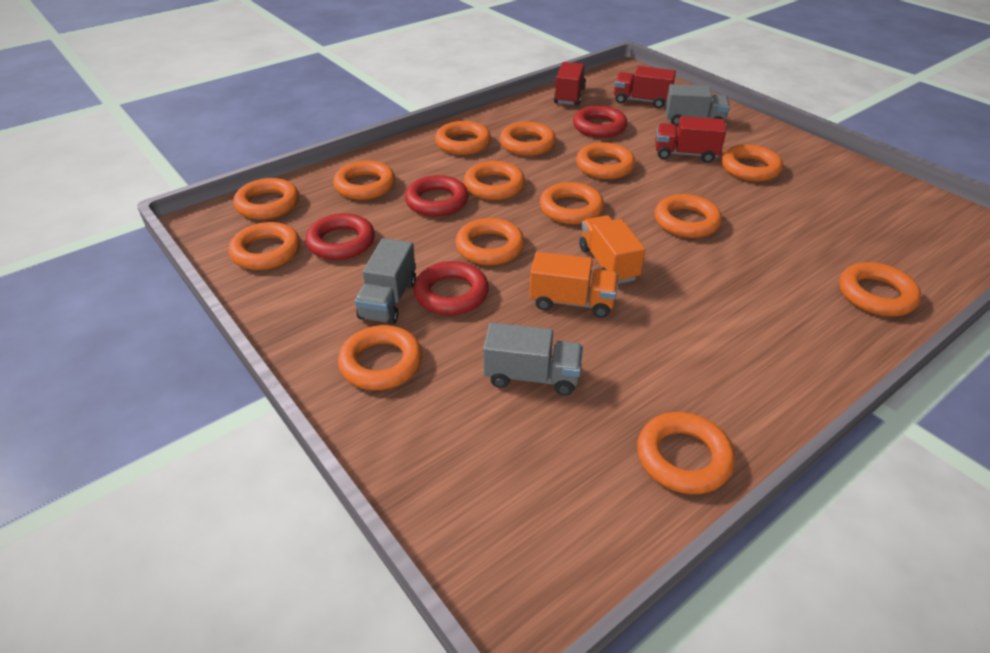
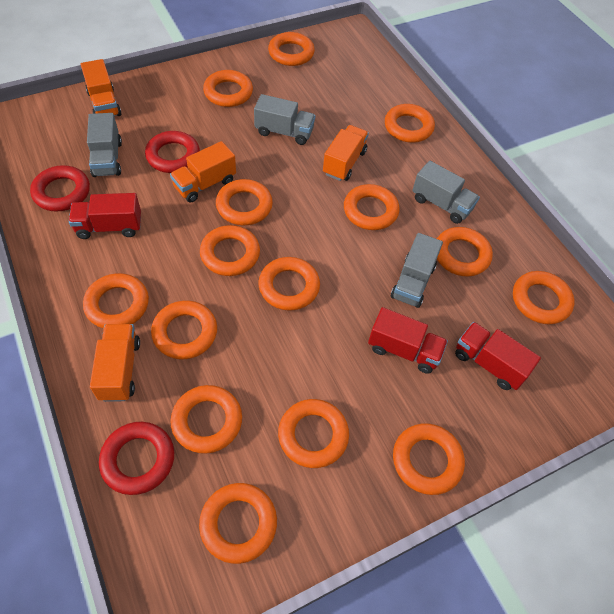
grey truck: [355,238,416,324] [483,323,583,396] [665,84,730,126] = 3 -> [87,113,122,177] [254,94,315,145] [391,233,443,308] [412,161,480,224] = 4
orange ring: [229,222,300,270] [233,178,299,220] [333,161,395,200] [338,325,422,390] [435,121,491,155] [455,218,525,265] [464,161,525,200] [500,122,556,156] [539,182,604,224] [576,142,636,179] [637,412,735,494] [655,194,722,238] [721,144,783,182] [839,262,921,316] = 14 -> [83,273,149,329] [151,301,217,359] [170,385,242,454] [199,483,277,564] [200,225,260,276] [203,70,253,107] [216,179,273,225] [258,257,320,311] [268,32,315,66] [278,399,349,468] [344,184,400,230] [385,104,435,143] [393,423,465,495] [437,227,493,277] [513,271,575,324] = 15
orange truck: [529,252,619,318] [579,215,646,284] = 2 -> [81,59,122,116] [90,324,140,402] [170,141,236,202] [323,125,369,181] = 4
red ring: [305,213,375,260] [405,175,468,217] [414,261,489,315] [573,106,628,138] = 4 -> [30,165,90,211] [99,422,174,495] [145,131,200,173] = 3

